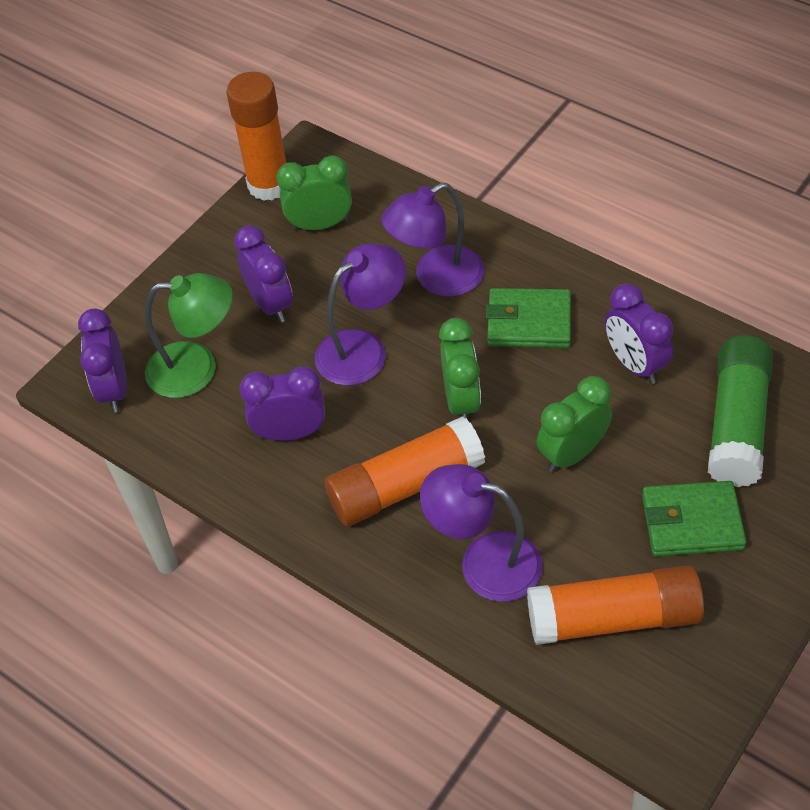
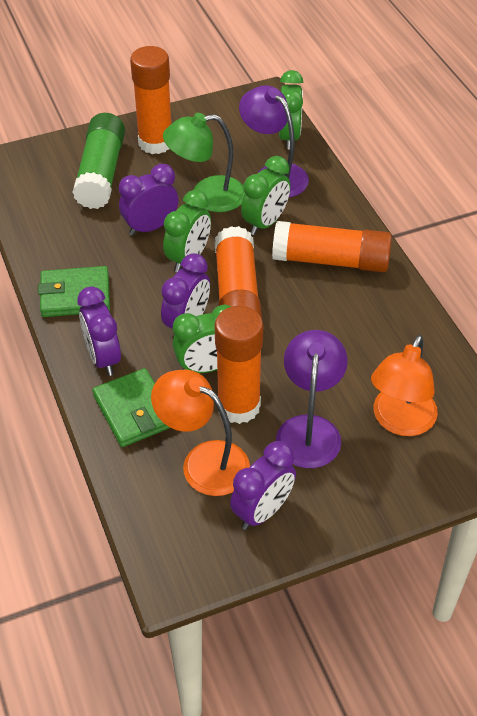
green clock: [276,155,352,231] [439,318,481,421] [537,376,612,472] = 3 -> [163,190,211,272] [173,305,232,373] [241,156,290,235] [279,70,304,149] = 4
orange glue stick: [226,72,286,201] [325,416,485,526] [527,565,704,645] = 3 -> [130,46,171,154] [215,226,262,318] [215,306,263,424] [272,221,392,272] = 4
orange lamp: none = 0 -> [151,370,250,496] [371,335,438,436] = 2
purple lamp: [315,243,406,386] [381,183,484,297] [420,464,543,602] = 3 -> [239,85,309,198] [276,330,348,468] = 2

